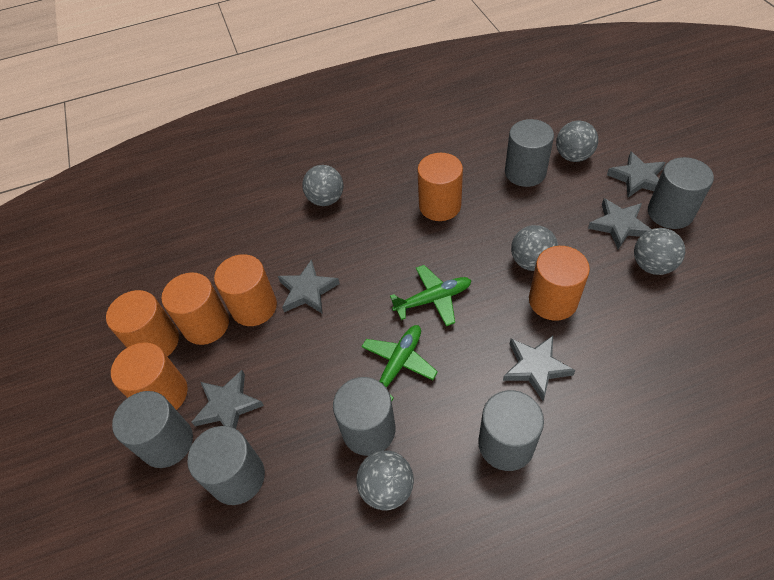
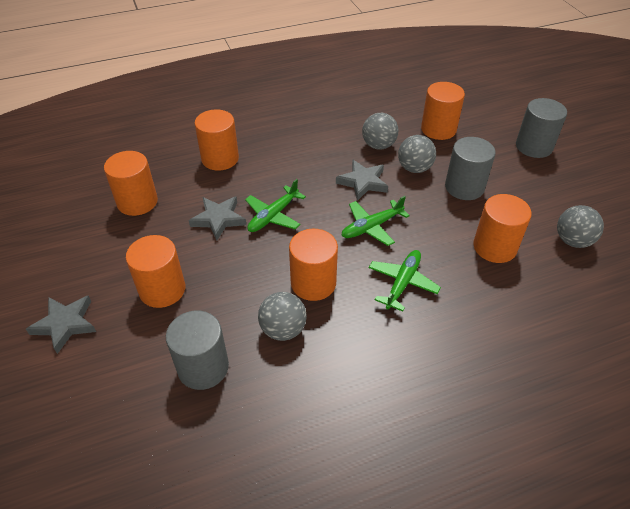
green plane: [361,325,438,401] [390,265,472,326] = 2 -> [245,179,306,232] [341,196,410,246] [369,250,441,311] = 3
grey ball: [302,165,343,206] [356,450,414,510] [511,225,558,271] [556,121,598,162] [634,228,685,275] = 5 -> [258,292,307,341] [362,113,399,150] [398,135,436,173] [557,205,604,248] = 4
grey cylinder: [112,391,193,468] [187,426,265,505] [333,377,395,456] [478,390,544,471] [505,119,554,187] [648,157,714,229] = 6 -> [166,311,229,390] [445,137,496,200] [516,98,567,158] = 3
grey star: [192,370,264,429] [278,259,340,314] [503,336,575,401] [588,198,651,249] [607,152,665,197] = 5 -> [26,295,96,354] [189,196,246,240] [336,160,388,201] = 3

